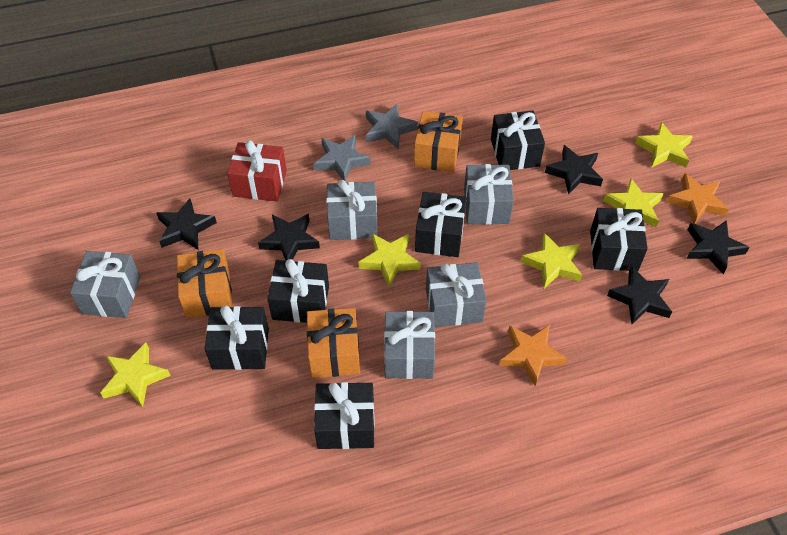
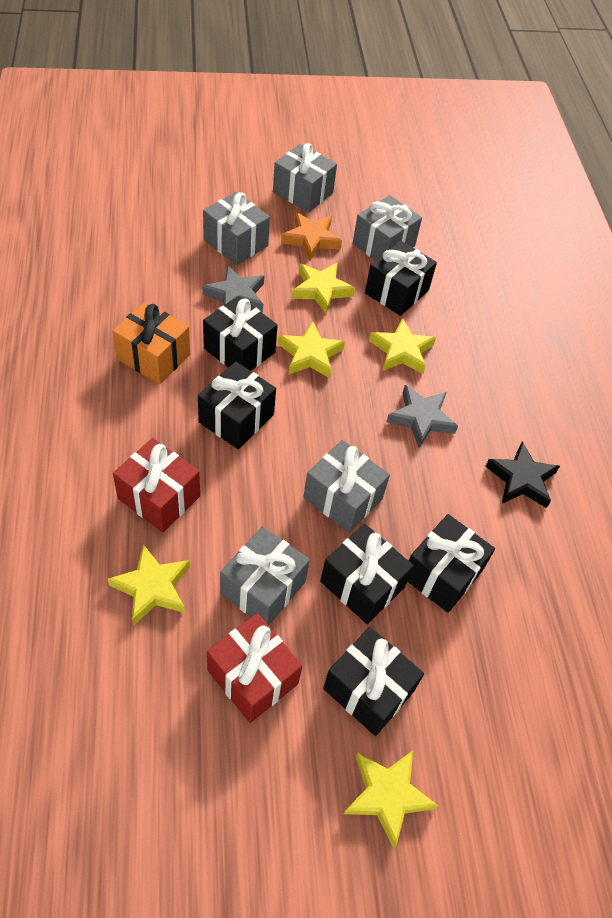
black star: [156,198,217,250] [258,214,320,261] [545,145,603,195] [607,266,672,324] [687,220,750,274] = 5 -> [485,442,560,508] = 1
orange gift: [177,249,232,318] [307,308,360,378] [414,111,463,172] = 3 -> [112,302,190,384] = 1
orange star: [499,325,568,386] [666,173,729,224] = 2 -> [281,212,342,261] = 1
red gift: [227,140,287,201] = 1 -> [113,438,200,533] [207,613,303,723] = 2

